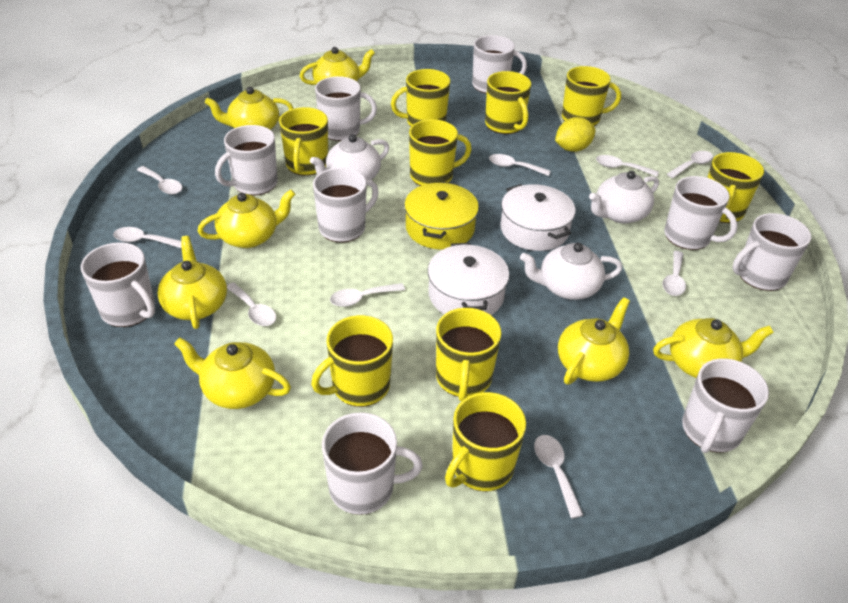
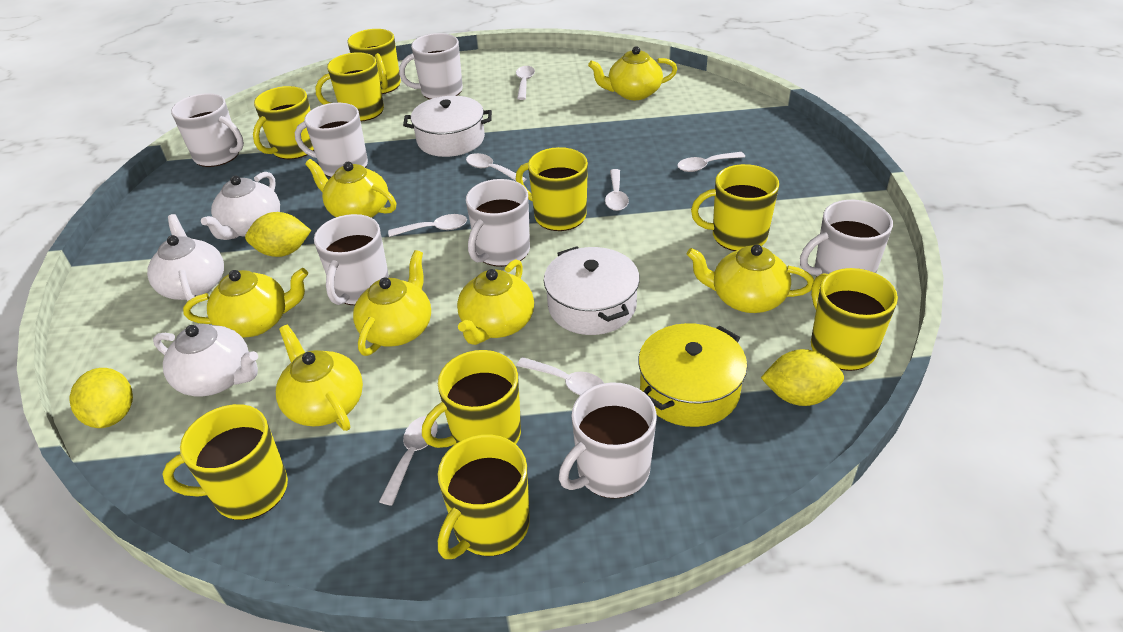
white mug: [81,242,155,327] [215,125,278,195] [313,168,379,243] [315,76,377,141] [322,412,423,515] [472,35,527,94] [664,176,738,250] [682,358,769,453] [733,213,811,291] = 9 -> [171,93,244,167] [295,103,368,177] [314,214,389,305] [399,33,463,99] [466,179,530,267] [559,382,657,499] [800,200,893,277] = 7
white spoon: [113,227,182,248] [137,166,182,194] [227,282,276,326] [330,283,405,307] [489,154,551,176] [534,435,583,518] [596,155,659,177] [663,251,686,296] [667,151,713,178] = 9 -> [379,416,438,506] [388,214,467,237] [466,153,526,183] [516,66,535,100] [516,357,604,395] [605,169,629,211] [677,152,745,172] = 7
yellow lemon: [555,117,595,152] = 1 -> [69,368,133,428] [245,212,311,257] [761,349,844,406] = 3

